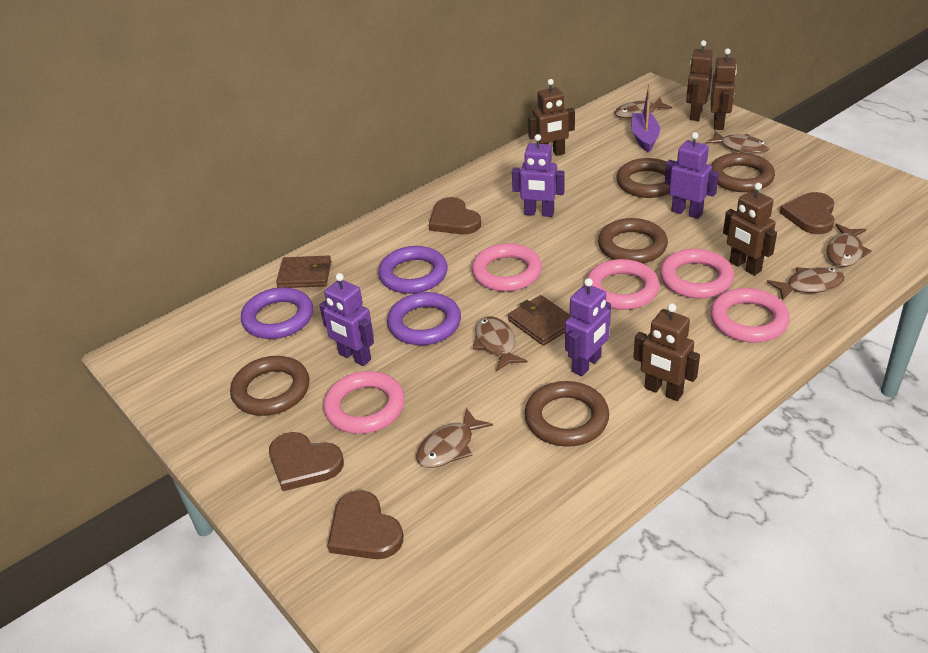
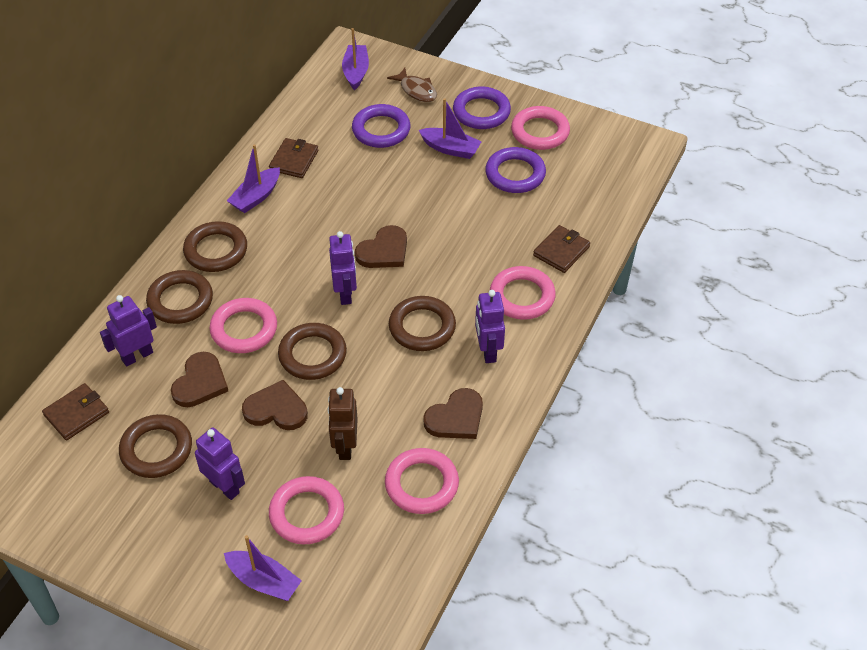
brown fish: [416,408,493,468] [473,316,528,371] [614,97,672,118] [705,131,770,154] [767,267,845,301] [827,224,872,267] = 6 -> [387,68,437,102] = 1
brown robot: [528,79,575,156] [633,303,700,401] [686,40,713,121] [711,48,737,130] [723,183,777,276] = 5 -> [327,387,358,460] = 1
brown wallet: [276,255,332,288] [508,295,571,346] = 2 -> [42,383,109,440] [269,138,318,178] [533,225,590,273] = 3
purple boat: [631,84,660,153] = 1 -> [224,535,302,601] [227,144,280,213] [342,28,369,90] [419,98,482,159] = 4

